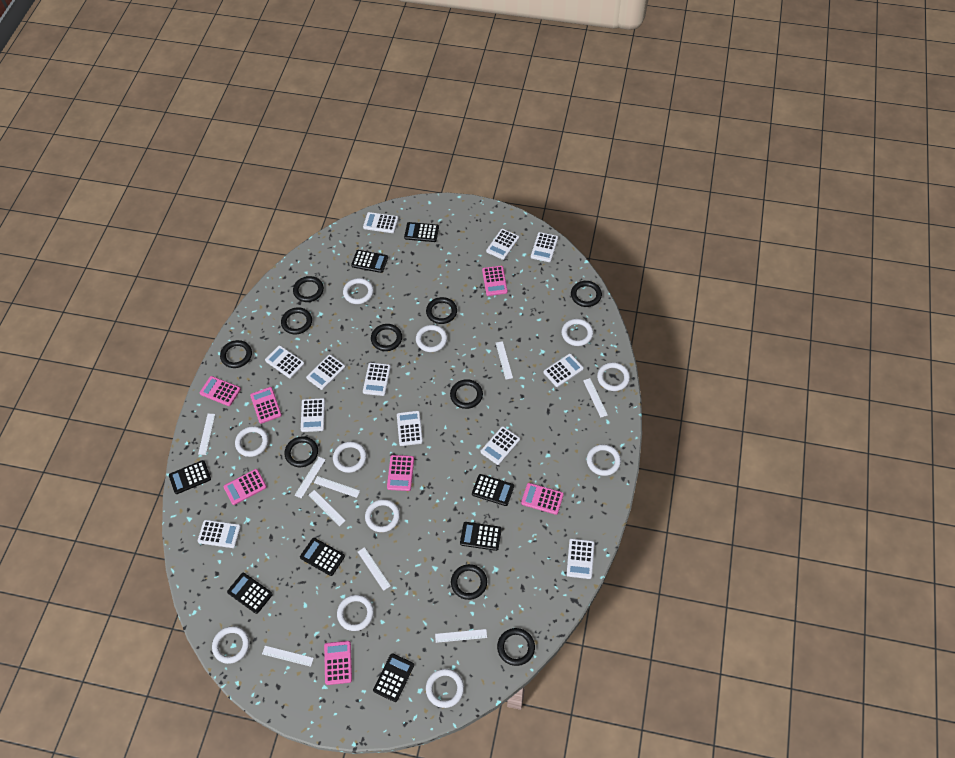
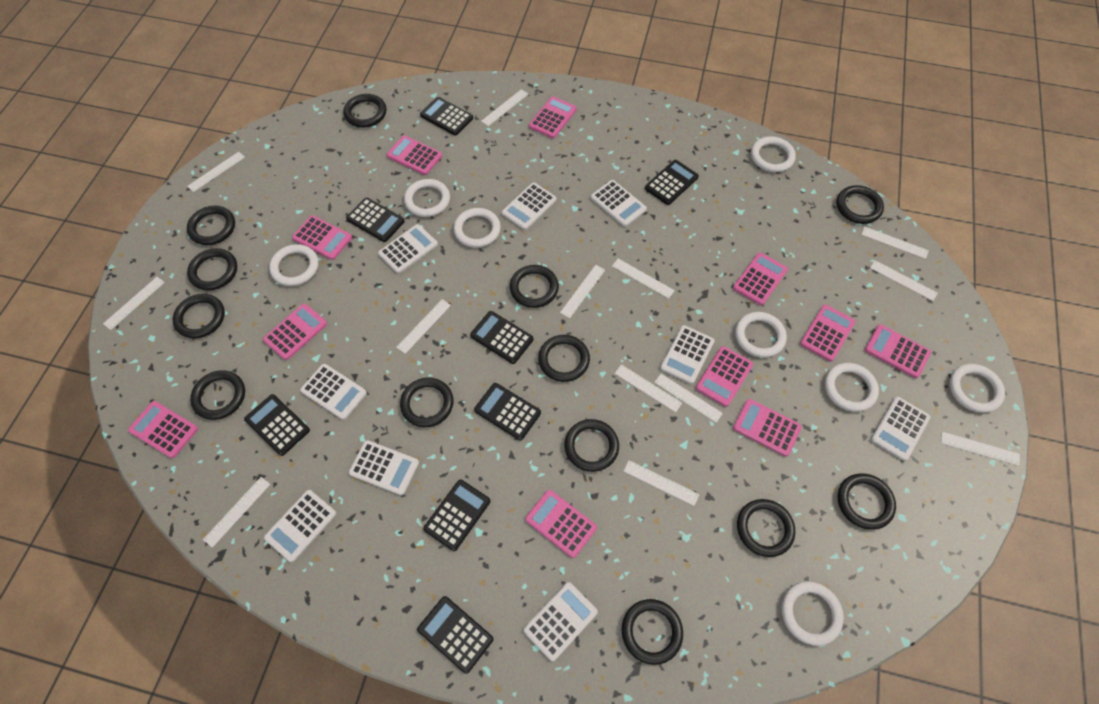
black ring: [220,340,252,368] [281,307,312,334] [284,436,318,467] [293,276,324,302] [371,324,402,351] [426,297,457,324] [450,379,483,409] [451,564,487,600] [497,628,535,666] [571,281,602,307] = 10 -> [173,294,225,339] [187,206,235,245] [187,248,237,290] [190,370,245,420] [344,94,387,127] [400,378,453,427] [510,265,559,308] [538,335,590,382] [564,419,619,472] [621,599,683,665] [737,499,795,557] [837,185,884,224] [838,473,896,530] = 13
pink calculator: [200,376,241,406] [223,469,267,505] [250,387,282,424] [324,641,352,685] [387,455,414,491] [482,266,508,296] [521,483,564,515] = 7 -> [128,401,198,458] [263,304,327,360] [292,215,352,260] [387,135,442,175] [525,490,597,558] [529,96,577,138] [696,346,753,407] [733,252,788,305] [733,399,802,457] [800,304,855,361] [865,324,931,378] = 11
white calculator: [198,520,241,548] [265,345,305,378] [301,398,325,432] [306,354,346,390] [363,212,399,233] [363,363,391,396] [397,411,423,446] [481,426,520,465] [486,229,519,260] [531,232,558,262] [543,354,584,387] [567,539,595,579] = 12 -> [264,490,336,562] [300,364,367,420] [349,440,419,495] [378,224,438,274] [502,183,557,230] [524,582,598,661] [591,180,647,227] [660,325,715,384] [871,397,930,461] = 9
white ring: [212,626,250,664] [235,426,269,457] [333,442,367,473] [337,595,374,631] [343,278,374,304] [365,499,400,532] [416,325,447,352] [426,669,464,708] [562,319,593,346] [587,444,621,476] [597,362,630,391] = 11 -> [269,244,318,286] [404,179,450,217] [454,208,501,248] [735,312,787,358] [751,136,796,172] [782,581,844,646] [825,363,879,412] [949,364,1005,413] = 8
white ruler: [198,414,215,455] [262,646,314,667] [295,457,325,499] [308,490,346,526] [314,476,360,498] [358,547,391,591] [435,629,487,643] [496,341,513,380] [583,378,608,418] = 9 -> [103,277,165,330] [187,152,245,192] [203,477,270,548] [396,299,451,354] [481,89,528,126] [560,265,605,318] [612,259,675,299] [615,364,682,412] [624,460,699,506] [654,374,723,423] [861,226,929,259] [870,260,938,301] [941,432,1020,466] = 13

